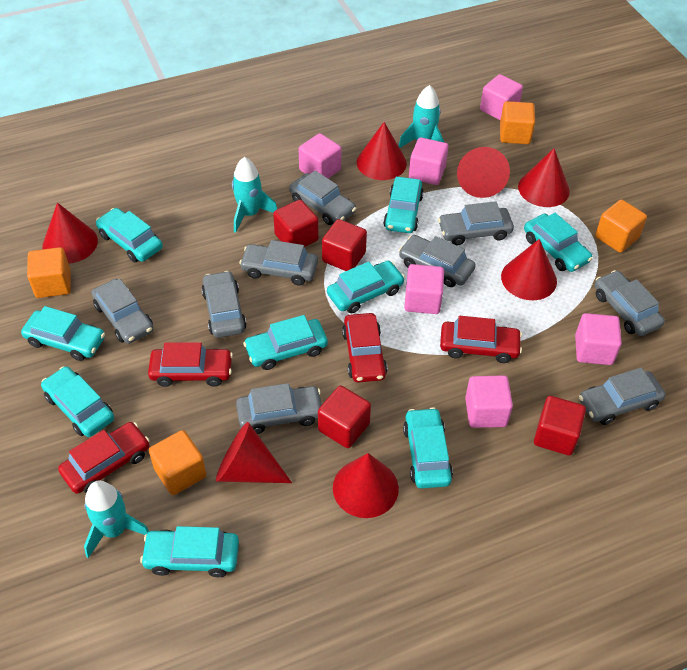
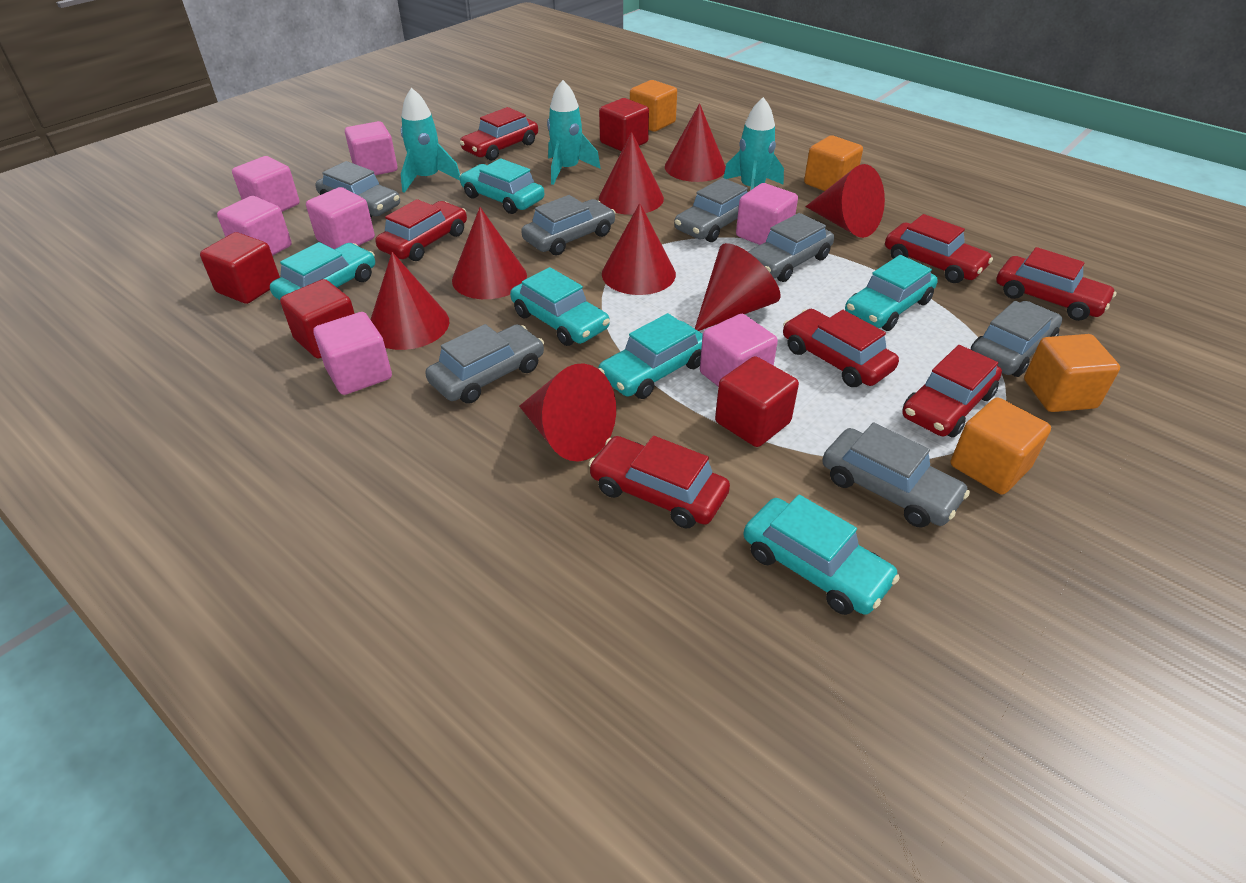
grey car: [92,279,154,344] [201,271,247,338] [236,383,322,434] [239,240,318,286] [289,170,356,225] [399,235,476,287] [438,201,514,245] [579,368,666,425] [595,270,665,336] = 9 -> [316,161,400,218] [425,324,544,404] [521,195,616,256] [674,178,748,242] [748,213,834,282] [822,422,970,528] [970,301,1063,377] = 7
pink cube: [299,133,341,178] [404,264,444,314] [409,137,448,185] [465,375,513,428] [480,74,523,120] [575,313,622,365] = 6 -> [217,196,292,256] [232,156,300,212] [306,187,375,249] [313,312,392,395] [345,121,397,175] [700,314,778,387] [736,183,798,245] = 7
red car: [58,422,150,494] [148,342,233,387] [342,313,387,383] [440,316,522,363] = 4 -> [376,199,467,261] [460,107,538,161] [588,436,730,528] [783,309,899,387] [885,214,993,283] [902,345,1002,438] [996,247,1116,321] = 7
red cone: [42,203,98,264] [216,422,292,483] [333,453,399,518] [357,122,407,180] [457,147,510,198] [501,239,557,300] [518,148,570,207] = 7 -> [370,252,449,350] [452,207,527,299] [519,363,616,462] [599,132,664,215] [602,203,676,295] [665,103,726,182] [695,243,780,331] [805,164,885,238] = 8
turquoise car: [21,306,105,361] [41,366,114,437] [96,208,163,262] [140,526,239,577] [243,315,328,370] [327,261,405,313] [383,177,424,233] [403,407,453,489] [524,213,593,272] = 9 -> [270,242,375,300] [460,158,544,214] [510,267,610,346] [598,313,703,399] [743,495,900,615] [845,255,938,331] = 6

